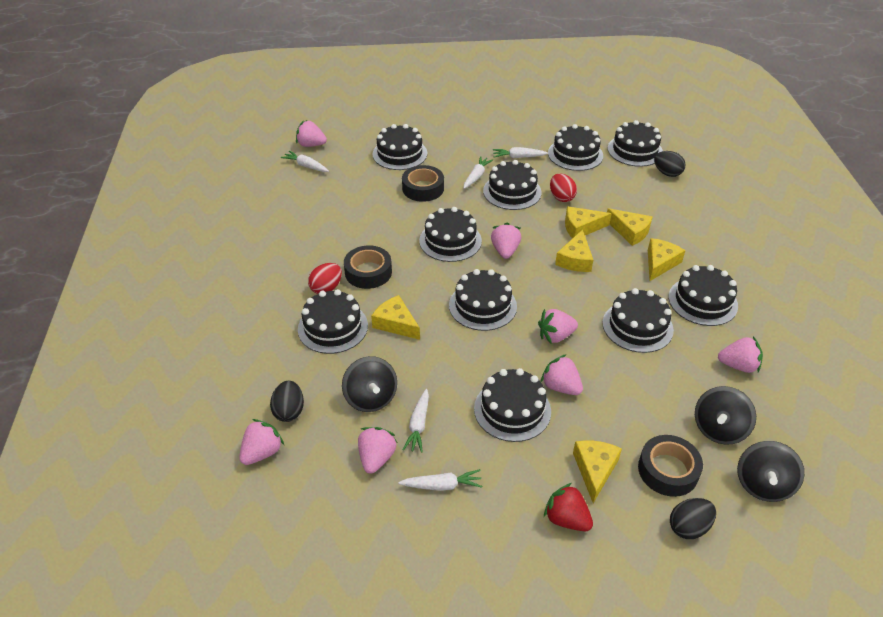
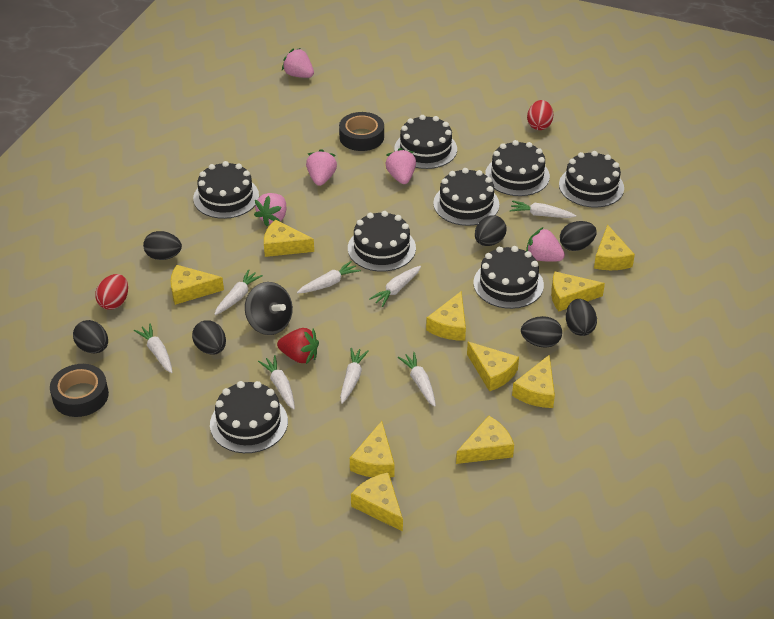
black cake: [298,289,368,354] [372,124,427,170] [419,207,482,262] [449,269,517,331] [474,368,551,442] [483,160,542,210] [548,124,603,171] [603,288,674,353] [608,120,663,167] [669,265,738,326] = 10 -> [193,161,259,219] [210,381,288,453] [348,211,416,272] [394,115,457,169] [433,168,499,226] [473,246,544,309] [485,140,550,196] [559,151,624,208] = 8
black egg: [270,381,304,422] [654,151,685,177] [670,498,716,539] = 3 -> [73,320,108,353] [143,231,182,260] [192,320,226,354] [475,215,507,246] [521,316,562,348] [560,221,597,251] [566,299,597,336] = 7
black spinning top: [342,356,397,412] [695,386,756,445] [737,441,804,502] = 3 -> [245,282,293,335] = 1
black tape: [344,245,392,289] [402,165,444,202] [638,435,703,497] = 3 -> [50,364,109,417] [339,112,384,151] = 2
pink strawberry: [239,419,284,465] [296,120,327,147] [358,427,397,474] [491,223,521,259] [538,309,578,343] [541,354,583,395] [718,336,763,373] = 7 -> [254,193,286,226] [282,48,314,78] [306,149,337,186] [385,148,416,184] [526,227,565,262] = 5
white carrot: [281,151,329,172] [399,469,482,491] [402,389,429,453] [463,156,493,189] [493,147,548,158] = 5 -> [134,323,172,373] [214,269,263,315] [258,355,295,410] [297,261,361,294] [340,348,369,404] [369,266,421,307] [397,352,436,407] [510,200,576,218] = 8
yellow cheese: [371,295,420,340] [555,230,593,272] [565,206,612,238] [573,440,622,503] [607,208,652,246] [648,238,685,281] = 6 -> [171,265,224,305] [264,220,314,257] [350,421,395,477] [351,472,403,532] [426,291,466,341] [456,416,514,464] [467,342,519,392] [512,355,555,408] [551,271,605,312] [594,224,635,270] = 10

